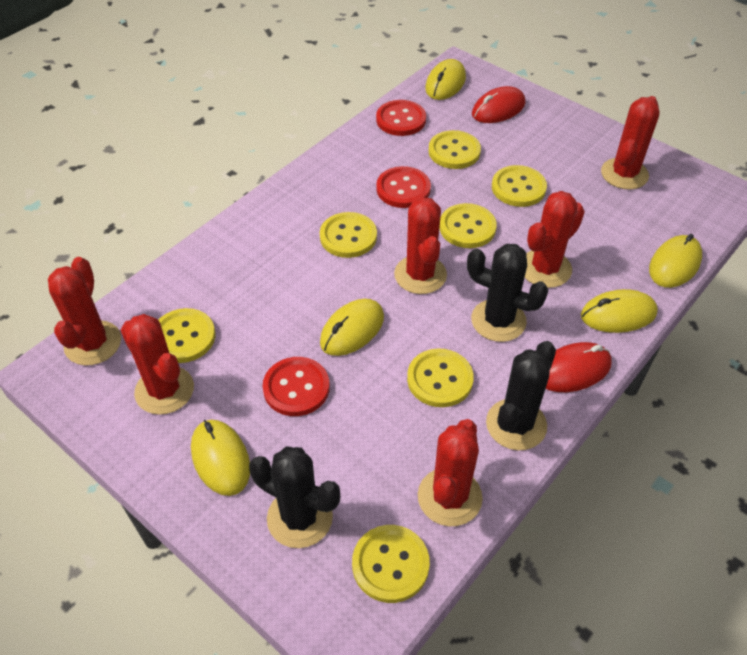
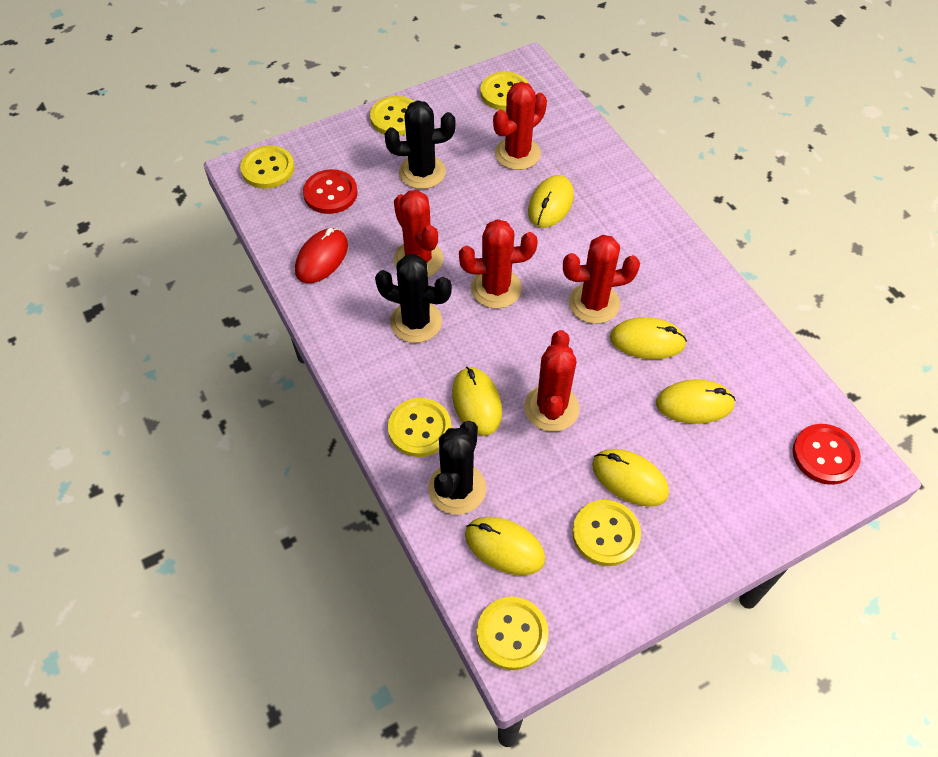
red button: [262,357,330,416] [376,100,426,136] [376,166,431,208] = 3 -> [303,169,358,214] [793,424,861,485] = 2
red cactus: [48,257,121,365] [121,314,194,415] [394,197,447,294] [418,419,483,526] [525,191,585,288] [601,96,660,190] = 6 -> [393,190,443,277] [459,219,538,309] [493,82,547,170] [524,330,580,432] [563,235,640,324] = 5
red mouse: [472,86,525,123] [546,342,612,392] = 2 -> [295,228,348,283] = 1
yellow button: [158,308,215,363] [320,212,377,258] [352,525,430,603] [407,348,474,407] [429,130,481,169] [439,203,497,248] [492,165,547,207] = 7 -> [240,145,294,189] [370,96,415,136] [388,398,451,457] [477,597,549,670] [480,72,529,111] [572,500,641,566] = 6
yellow mouse: [191,420,250,496] [320,299,384,356] [425,59,466,100] [581,289,658,333] [649,234,702,288] = 5 -> [452,367,502,436] [465,517,545,575] [528,175,574,228] [592,449,669,507] [610,317,687,359] [656,380,736,424] = 6

